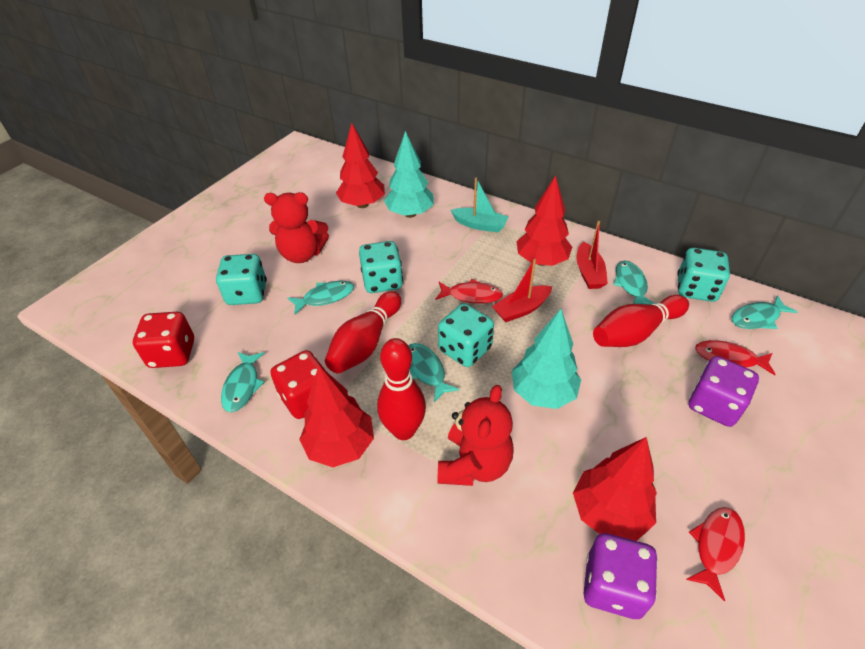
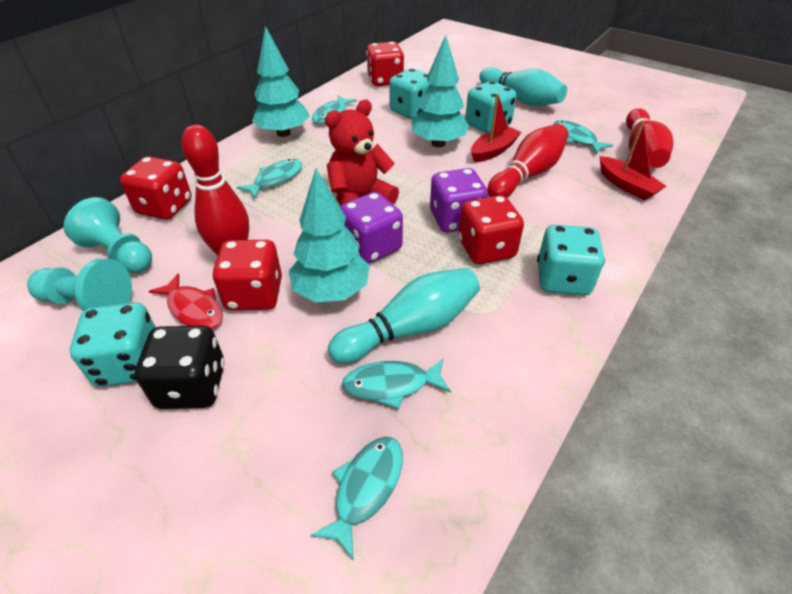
black dice: none = 0 -> [135,326,225,409] = 1
red dice: [133,312,194,368] [271,350,327,419] = 2 -> [120,156,191,220] [212,240,282,310] [366,42,404,86] [458,195,524,264] = 4
red fish: [436,279,503,304] [686,507,745,601] [695,340,776,375] = 3 -> [149,273,223,329] = 1
red teddy bear: [264,192,329,263] [438,385,514,486] = 2 -> [325,100,399,206] = 1
red tree: [299,365,374,467] [336,123,385,208] [516,175,572,266] [573,437,657,541] = 4 -> none = 0
turquoise boat: [451,178,508,233] = 1 -> none = 0
turquoise bowling pin: none = 0 -> [328,268,480,363] [479,67,567,106] = 2
turquoise pawn: none = 0 -> [27,259,132,311] [63,197,152,273] = 2
turquoise tree: [384,131,434,218] [512,309,581,409] = 2 -> [252,26,310,137] [289,169,370,303] [411,35,469,147] = 3

